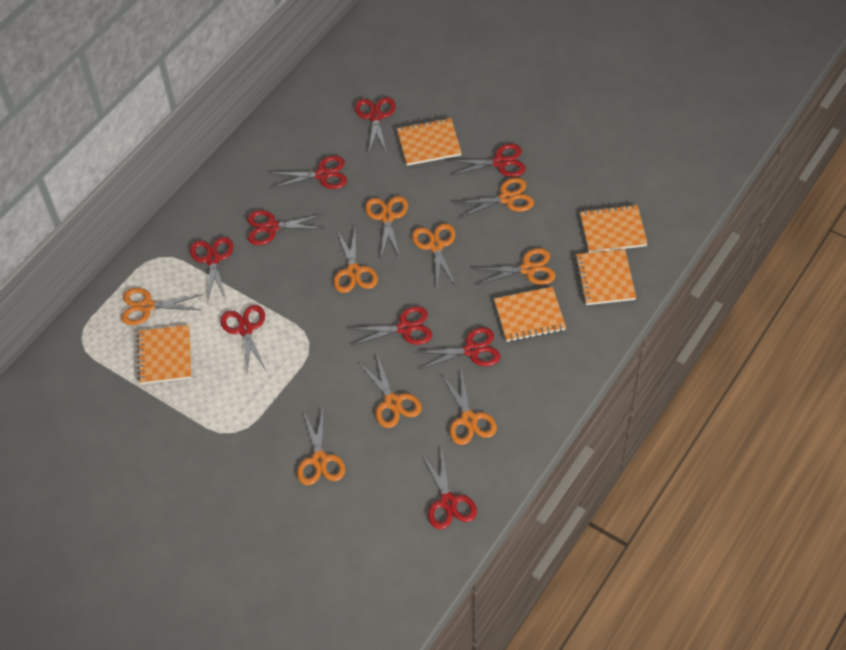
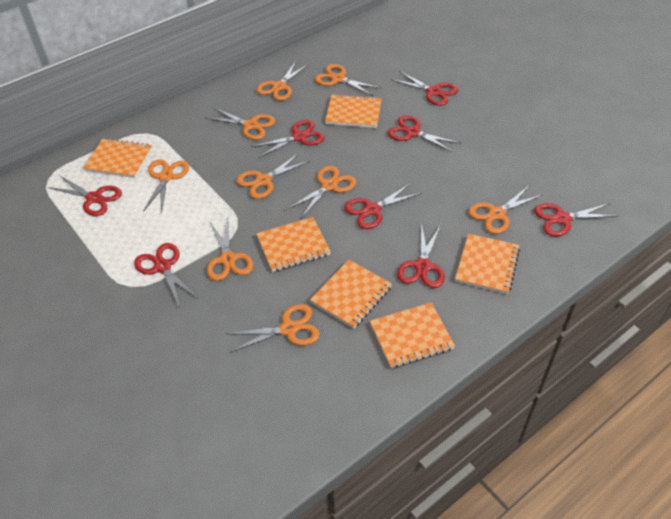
orange notebook: [137,325,192,384] [397,118,462,166] [494,287,566,342] [575,249,636,305] [580,204,648,253] = 5 -> [83,138,152,178] [256,217,331,272] [310,260,392,329] [325,94,382,128] [370,302,455,368] [455,234,520,294] = 6
red scissors: [190,237,233,303] [220,305,267,374] [247,210,325,245] [271,155,347,189] [348,306,432,346] [355,97,396,154] [414,327,500,370] [422,447,477,529] [447,143,526,177] = 9 -> [47,175,122,216] [134,243,199,305] [251,120,325,158] [344,183,422,229] [388,115,460,153] [391,71,458,106] [397,223,445,288] [534,203,618,236] = 8

